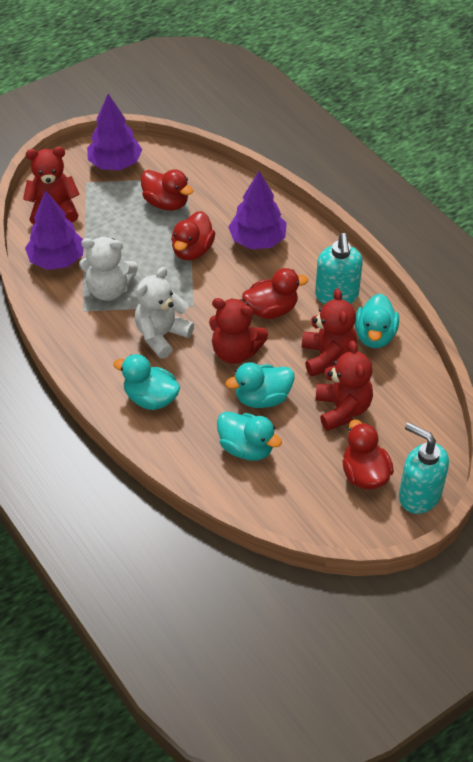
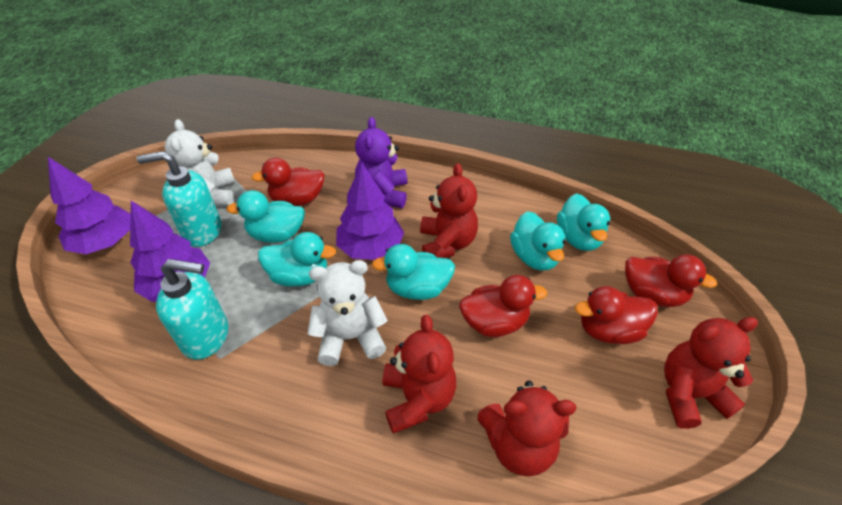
purple teddy bear: none = 0 -> [355,117,408,208] = 1
turquoise duck: [113,354,180,410] [217,411,282,460] [226,362,295,408] [355,294,399,348] = 4 -> [226,190,305,243] [258,232,336,286] [372,244,455,300] [510,211,566,270] [557,193,610,251] = 5

